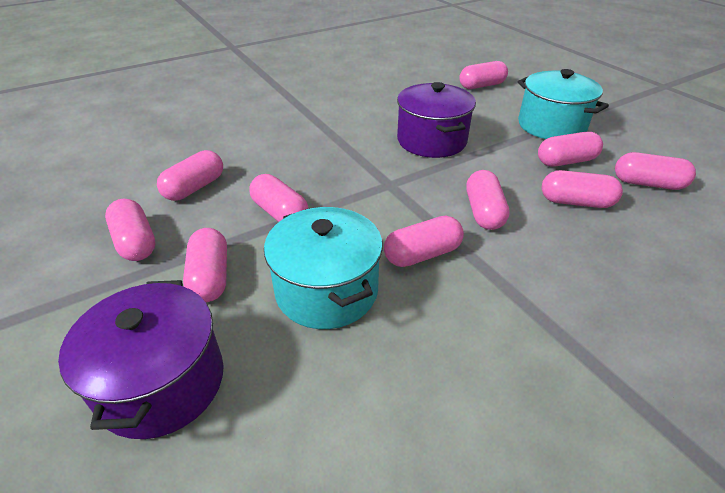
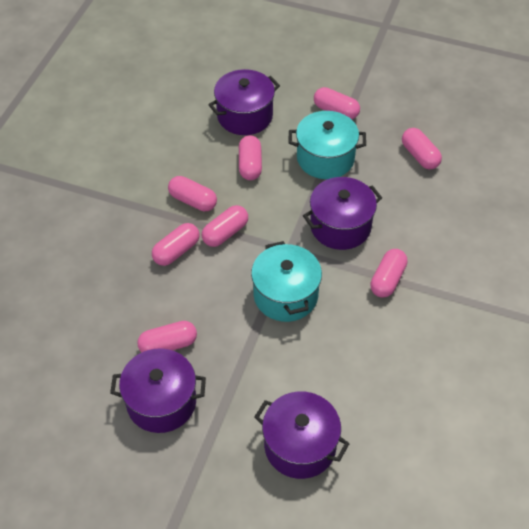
pink capsule: [105,199,155,261] [157,150,223,201] [183,228,227,302] [249,174,309,222] [384,216,464,267] [459,61,508,89] [466,170,510,230] [538,132,603,167] [542,170,623,208] [615,152,696,190] = 10 -> [137,321,197,353] [152,223,200,266] [168,176,217,211] [202,205,248,247] [239,135,262,180] [314,87,360,119] [370,249,408,298] [402,128,442,169] = 8
purple pot: [58,280,224,439] [397,82,476,158] = 2 -> [110,348,206,433] [208,69,280,135] [255,391,349,479] [303,177,382,250] = 4

